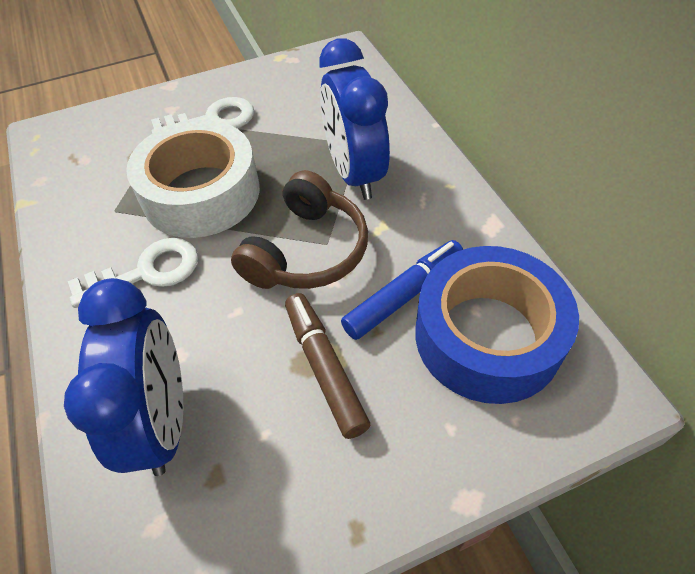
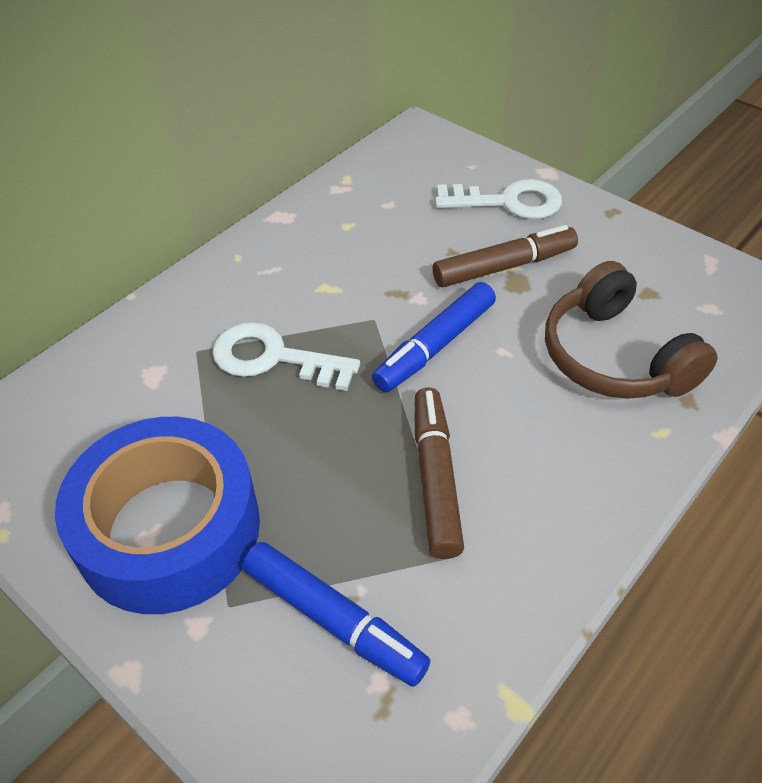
blue clock: [64,278,183,476] [319,39,390,200] = 2 -> none = 0
blue marker: [341,240,463,340] = 1 -> [243,542,430,687] [372,282,496,393] = 2
brown marker: [285,293,370,439] = 1 -> [414,387,464,559] [433,225,578,287] = 2
white tape: [126,120,260,238] = 1 -> none = 0

